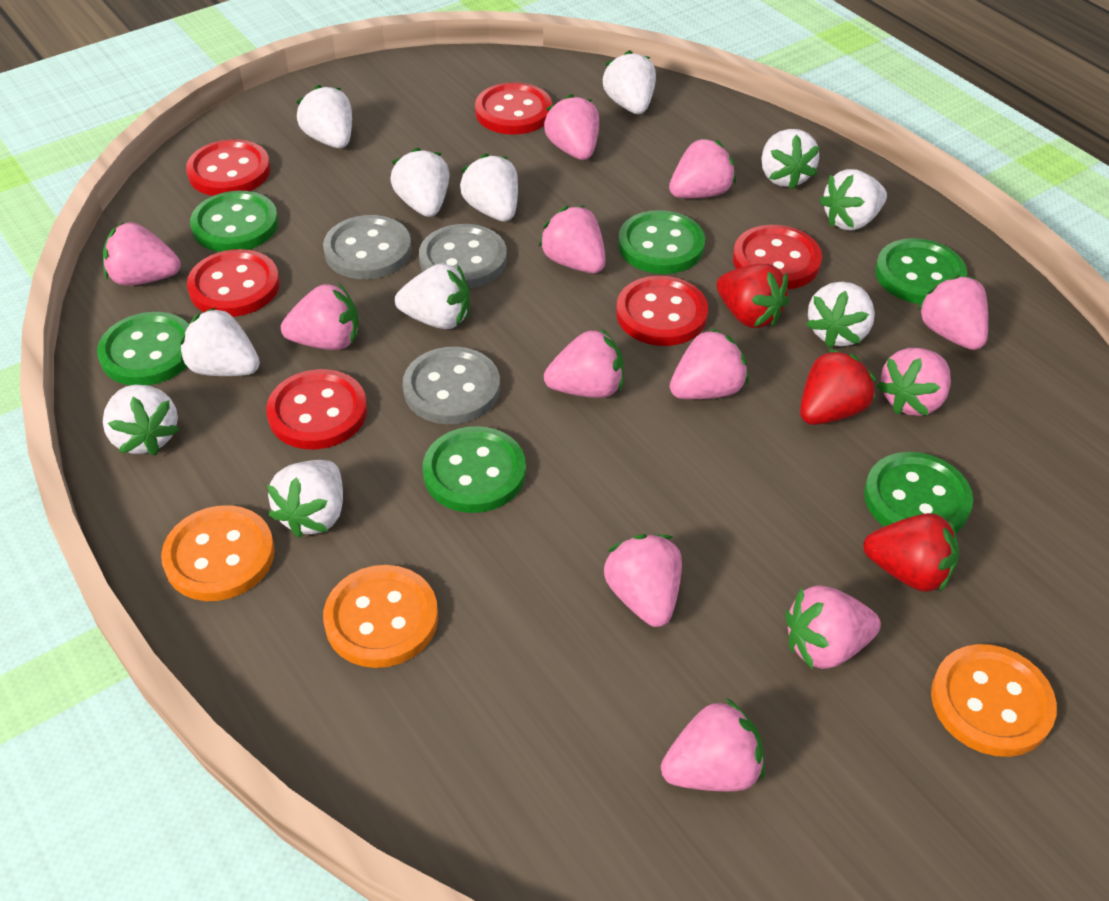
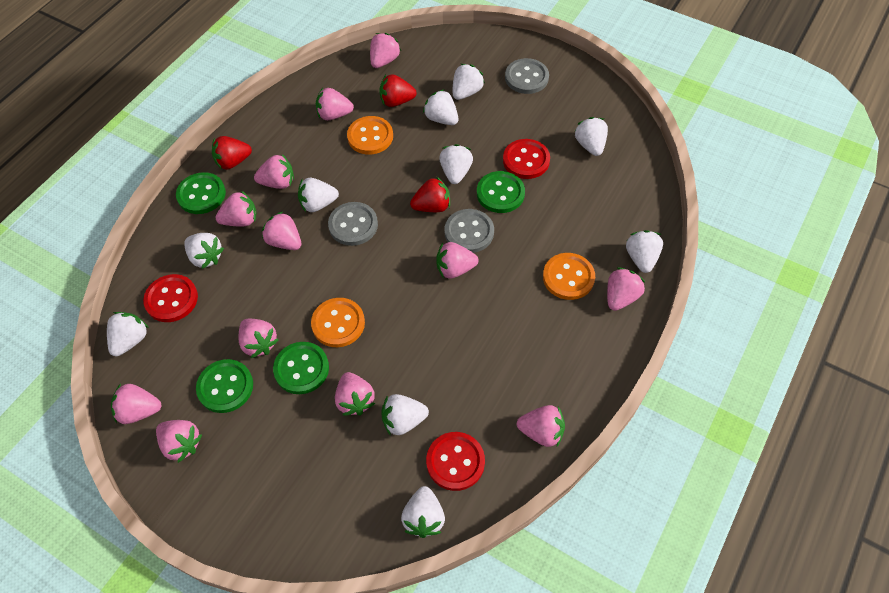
green button: [97,312,189,385] [190,191,278,252] [423,426,526,513] [618,210,705,274] [864,452,973,533] [875,238,967,304] = 6 -> [176,172,226,214] [196,359,253,413] [273,342,329,394] [477,171,525,213] = 4
red button: [186,139,271,196] [187,249,280,317] [266,369,367,449] [475,82,552,135] [616,276,708,346] [733,225,822,289] = 6 -> [143,274,198,322] [426,432,485,491] [503,139,550,179] = 3
white strawberry: [103,385,180,456] [180,307,260,376] [267,460,343,538] [296,85,352,148] [390,148,449,217] [395,263,470,329] [460,154,518,222] [603,50,656,114] [761,129,820,190] [806,282,875,348] [819,169,887,231] = 11 -> [107,312,149,356] [184,233,224,269] [298,178,339,212] [382,394,429,436] [401,486,445,538] [423,89,458,125] [439,144,473,184] [453,64,485,100] [574,117,608,156] [626,230,663,273] = 10

